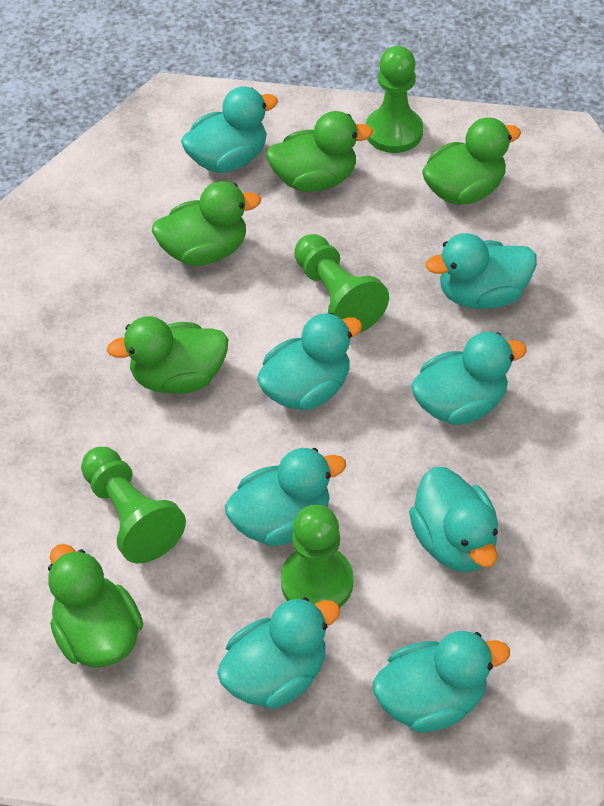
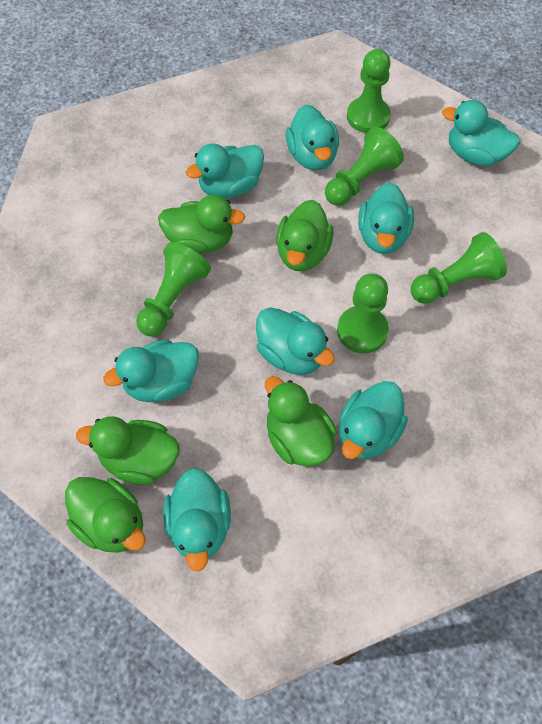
green pawn: [81,447,186,563] [281,505,354,608] [294,234,389,333] [365,46,423,153] = 4 -> [136,242,211,336] [325,127,404,206] [337,273,389,353] [347,49,391,133] [411,232,507,304] = 5

